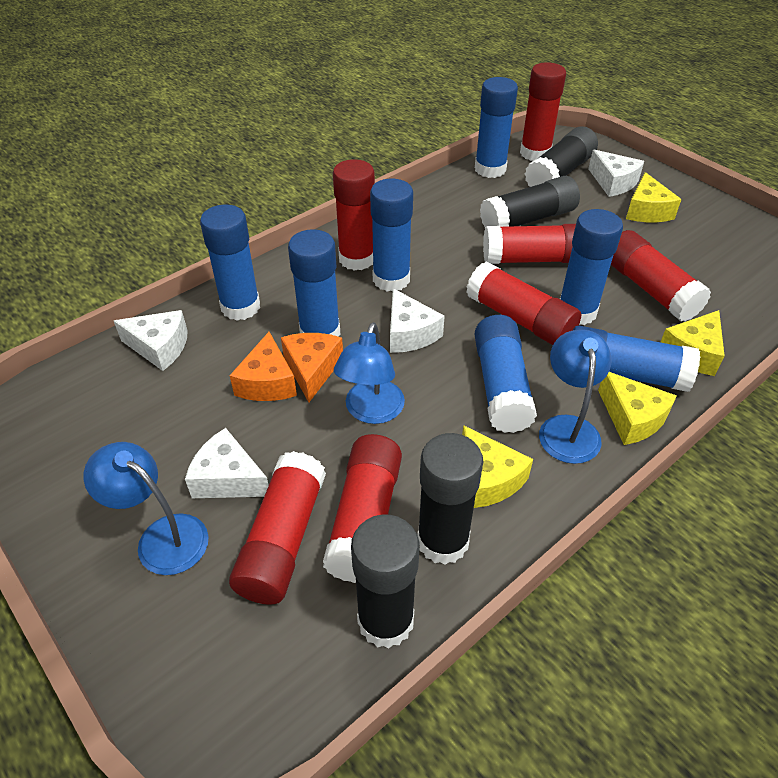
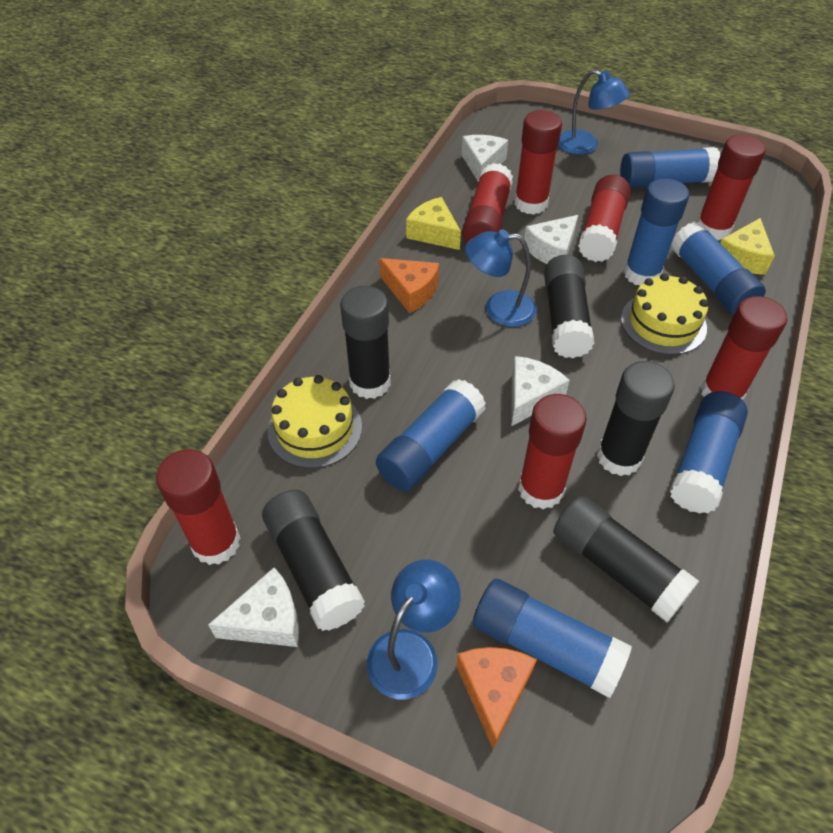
black glue stick: [351,514,419,649] [417,433,483,565] [480,176,580,227] [525,126,598,187] = 4 -> [262,490,365,631] [340,286,391,399] [544,255,595,358] [553,495,699,622] [597,361,675,476] = 5
blue glue stick: [200,205,260,320] [288,229,340,336] [370,179,413,292] [474,315,537,433] [475,77,518,178] [560,209,623,325] [573,326,700,392] = 7 -> [376,379,486,491] [473,579,632,698] [620,147,721,188] [624,178,689,285] [670,391,748,514] [671,222,766,315] = 6
yellow cake: none = 0 -> [268,375,362,468] [621,273,709,355] = 2
yellow cheese: [462,425,533,508] [598,372,677,445] [626,172,682,222] [661,310,725,376] = 4 -> [406,197,461,250] [720,218,775,275] = 2

